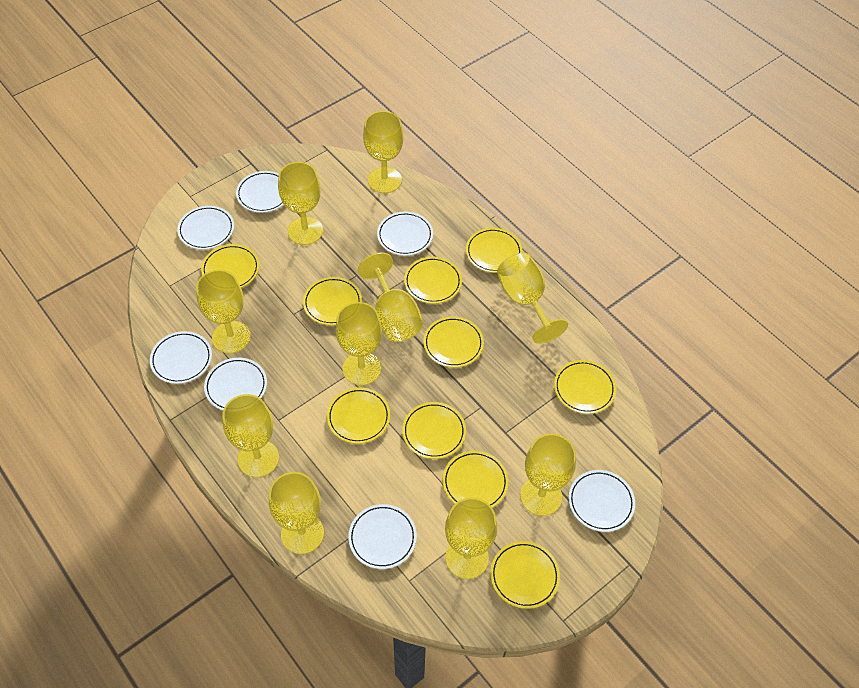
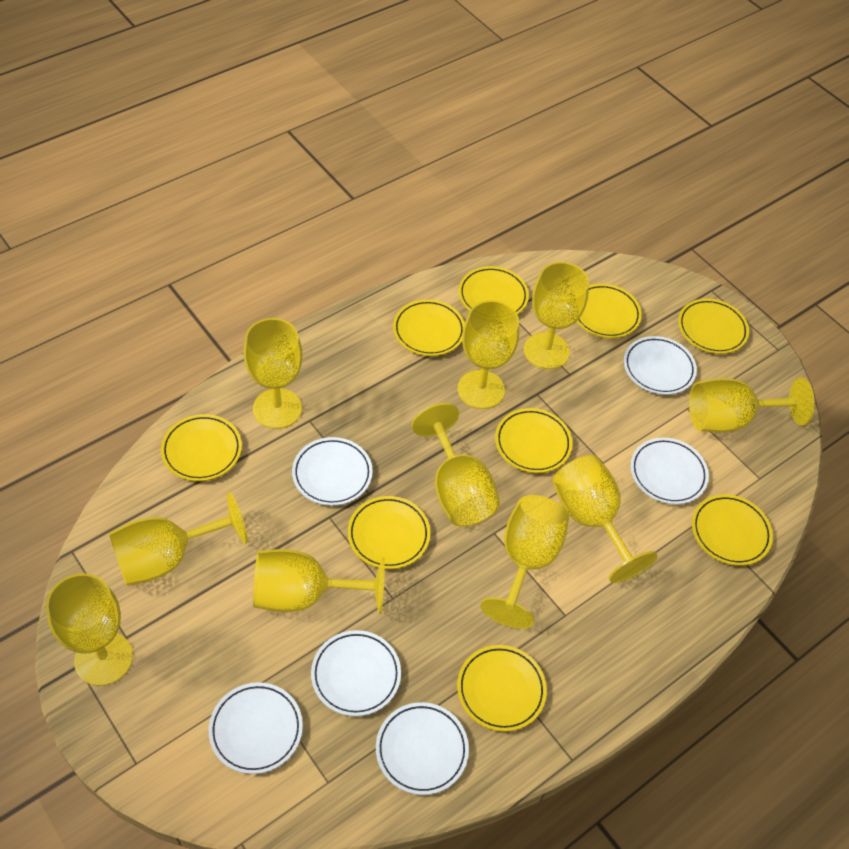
white plate: [150,331,212,384] [177,206,234,250] [204,358,267,410] [236,171,284,213] [348,504,417,569] [377,212,433,256] [569,470,635,532] = 7 -> [209,682,303,774] [292,437,373,506] [311,630,401,716] [376,702,469,795] [624,336,697,395] [631,438,709,504] = 6
yellow plate: [201,244,259,288] [303,277,362,325] [327,387,390,444] [402,402,466,459] [404,257,462,304] [423,316,484,368] [443,451,508,508] [466,228,522,273] [490,541,560,609] [554,360,616,414] = 10 -> [161,414,242,481] [348,496,430,569] [393,299,465,356] [457,645,547,732] [458,266,529,315] [495,408,572,473] [577,284,642,338] [678,298,749,354] [692,494,773,566] = 9

